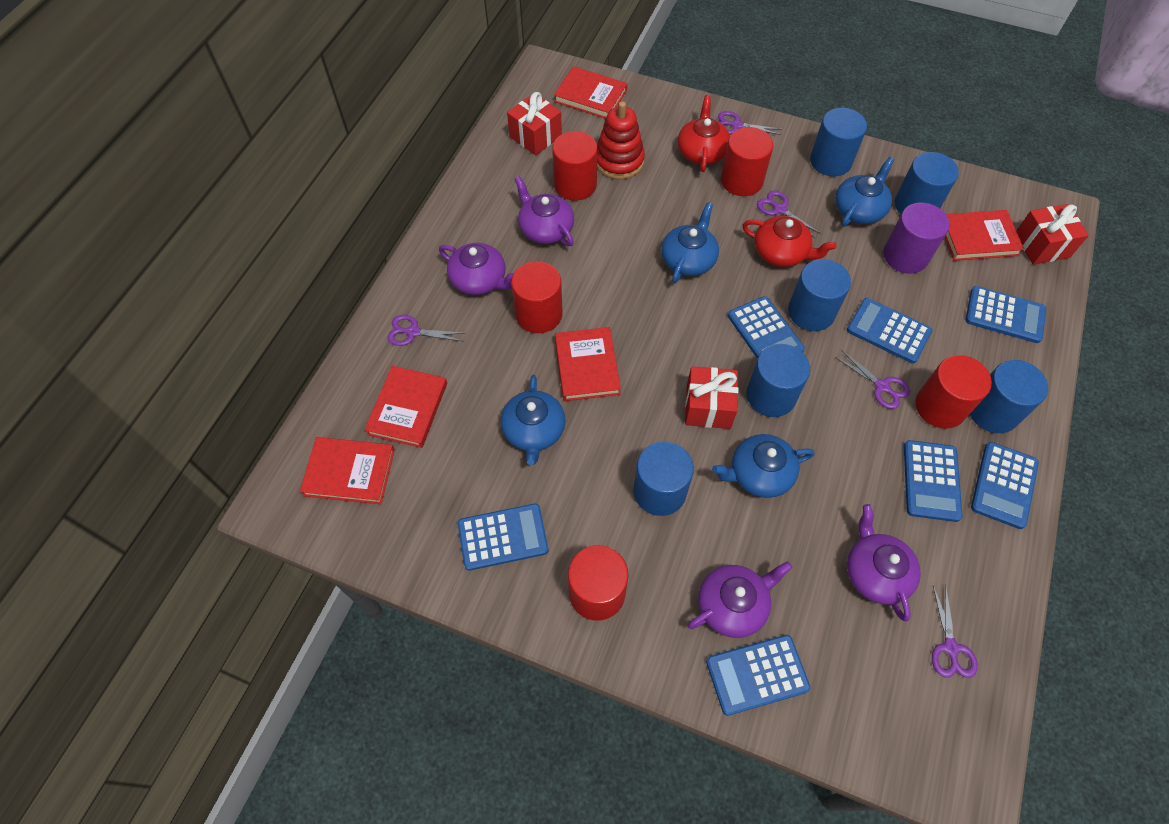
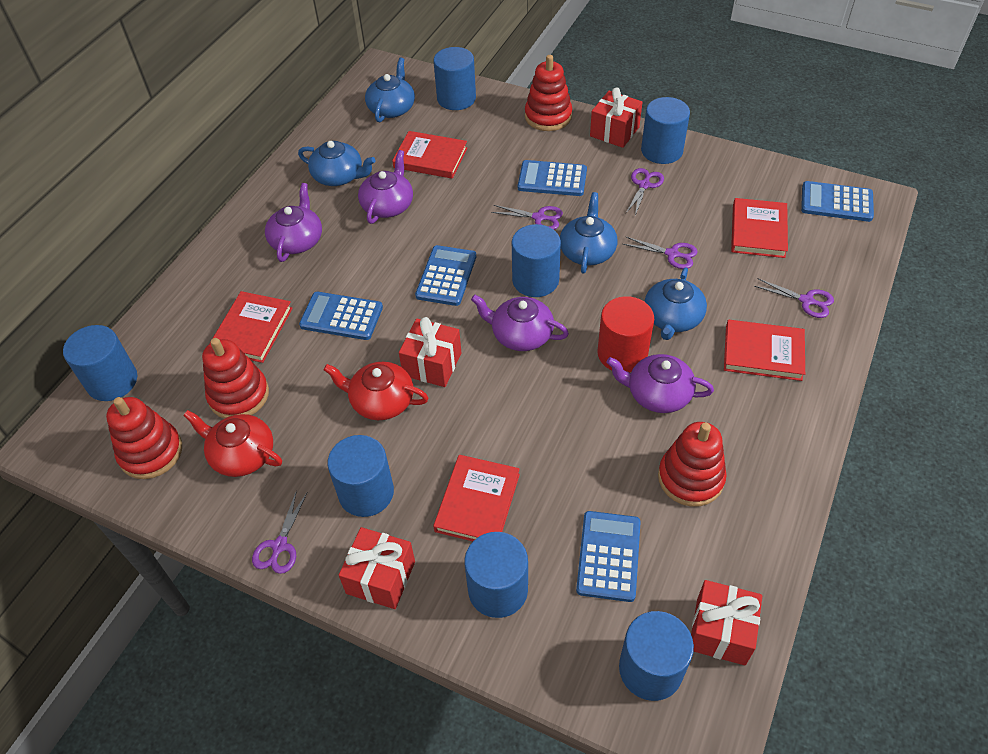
blue calculator: [458,504,548,571] [706,635,810,716] [728,296,805,359] [847,298,933,364] [904,440,962,522] [966,286,1046,343] [971,442,1039,529] = 7 -> [299,292,383,340] [415,245,476,306] [518,160,587,196] [576,511,641,602] [801,181,874,222] = 5
blue cylinder: [634,441,694,516] [747,344,810,417] [788,259,851,331] [810,108,867,176] [895,152,959,214] [970,360,1048,433] = 6 -> [63,325,137,401] [327,435,394,517] [433,47,476,110] [464,532,528,618] [512,224,561,297] [619,611,694,701] [641,97,690,164] = 7
purple cylinder: [883,203,950,274] = 1 -> none = 0
red cylinder: [511,261,563,333] [552,131,597,200] [568,545,628,621] [721,127,773,196] [915,355,992,429] = 5 -> [598,296,654,373] = 1
red gift: [507,92,562,155] [685,366,738,429] [1016,204,1089,265] = 3 -> [339,527,415,609] [399,317,461,387] [590,87,642,148] [691,580,762,665] = 4
red stacking toy: [597,101,645,179] = 1 -> [106,397,182,479] [202,338,269,419] [525,55,572,131] [658,422,727,507] = 4

